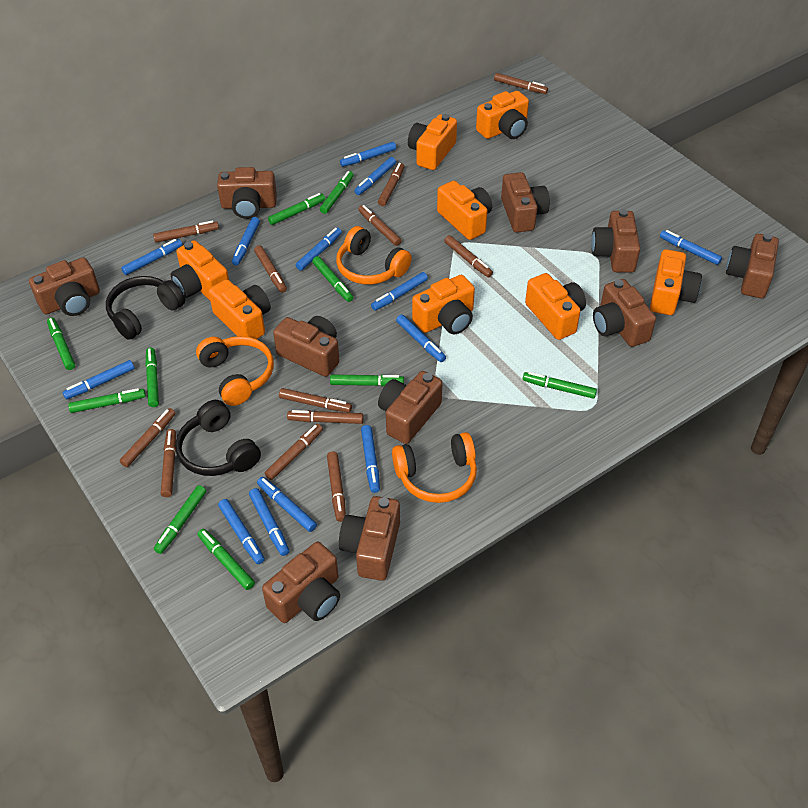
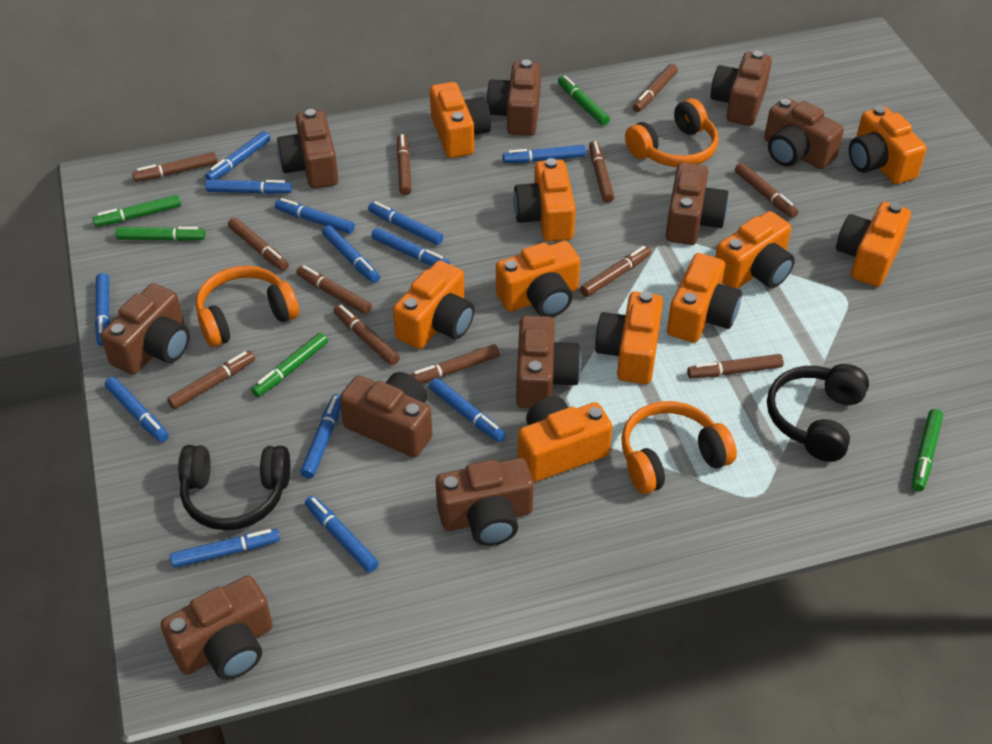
green marker: [47,318,75,370] [68,388,146,413] [145,348,159,407] [154,485,206,554] [198,529,255,590] [268,193,325,225] [312,256,354,302] [320,171,354,214] [330,375,404,386] [523,372,597,399] = 10 -> [92,195,181,227] [115,227,206,241] [251,333,328,397] [558,75,610,126] [912,409,943,491] = 5
orange camera: [171,240,229,300] [209,279,271,339] [408,114,457,170] [412,275,475,334] [437,181,492,240] [476,91,529,139] [525,273,586,340] [650,249,702,315] = 8 -> [393,260,475,349] [430,82,491,158] [496,241,580,317] [513,158,576,241] [518,396,613,482] [595,291,663,384] [667,253,742,343] [715,211,795,289] [836,202,911,287] [849,106,927,184] = 10

